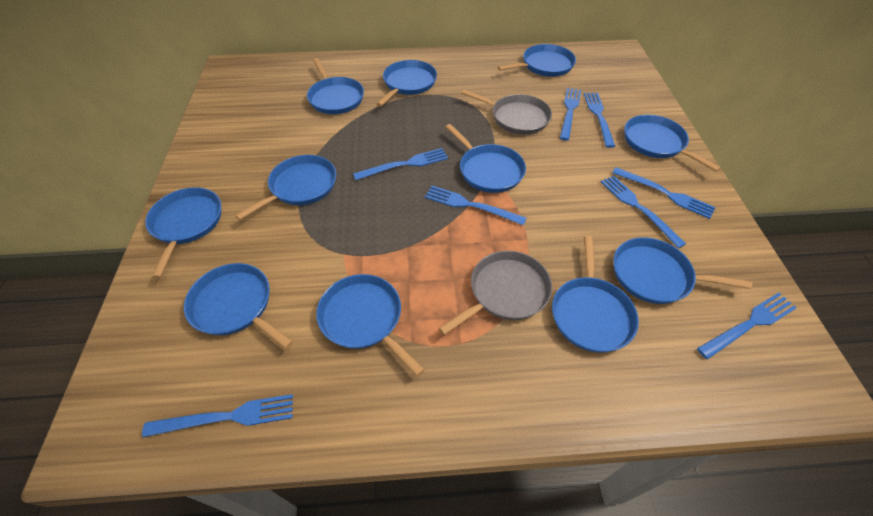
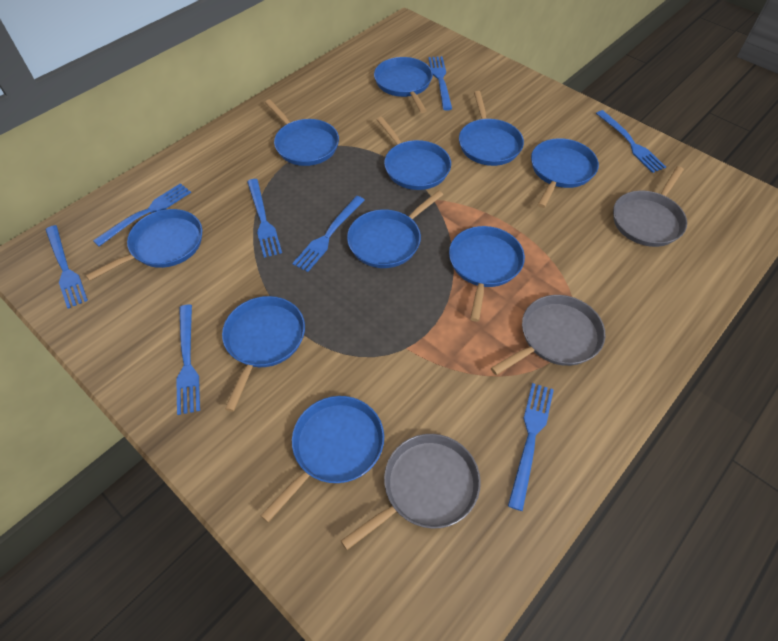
blue pan: [145,187,221,279] [184,263,293,349] [235,155,336,220] [307,58,364,114] [316,274,424,376] [377,60,437,107] [446,124,526,193] [498,44,576,77] [552,236,639,353] [613,237,752,304] [624,115,721,172] = 11 -> [85,209,202,281] [222,296,305,412] [260,396,384,522] [265,99,339,166] [347,190,443,268] [374,57,433,113] [377,117,451,190] [449,226,525,322] [459,91,524,166] [531,138,599,208] = 10
grey pan: [439,251,552,335] [461,90,552,135] = 2 -> [341,434,481,550] [491,295,605,375] [613,166,687,247] = 3

